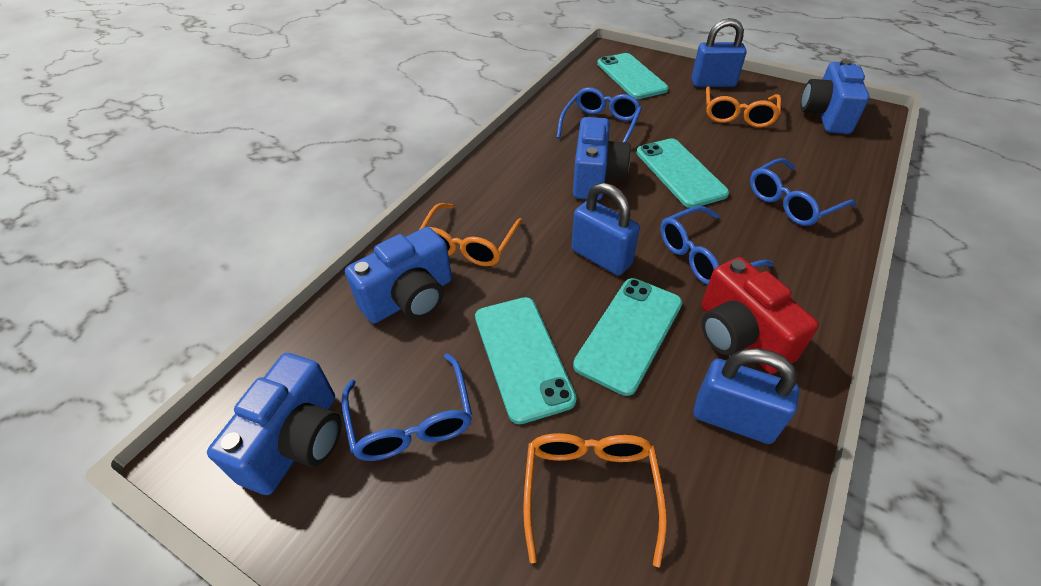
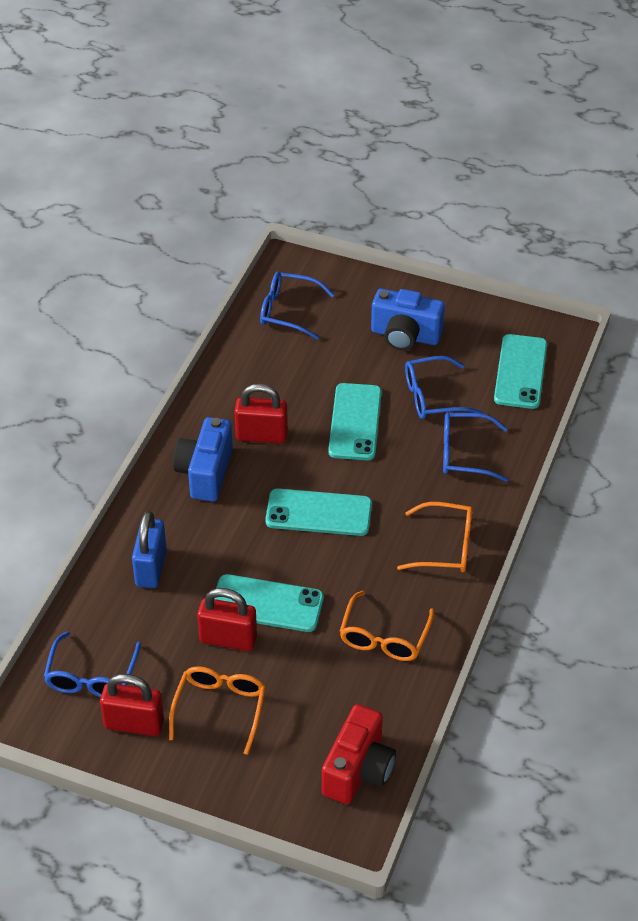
blue camera: [207,353,341,495] [345,227,452,323] [573,117,631,200] [801,59,870,134] = 4 -> [173,417,233,502] [371,288,445,351] = 2
blue padlock: [572,183,640,276] [691,18,747,87] [693,348,799,444] = 3 -> [132,511,167,588] = 1
red padlock: none = 0 -> [100,674,164,736] [197,588,257,651] [234,383,288,444] = 3

